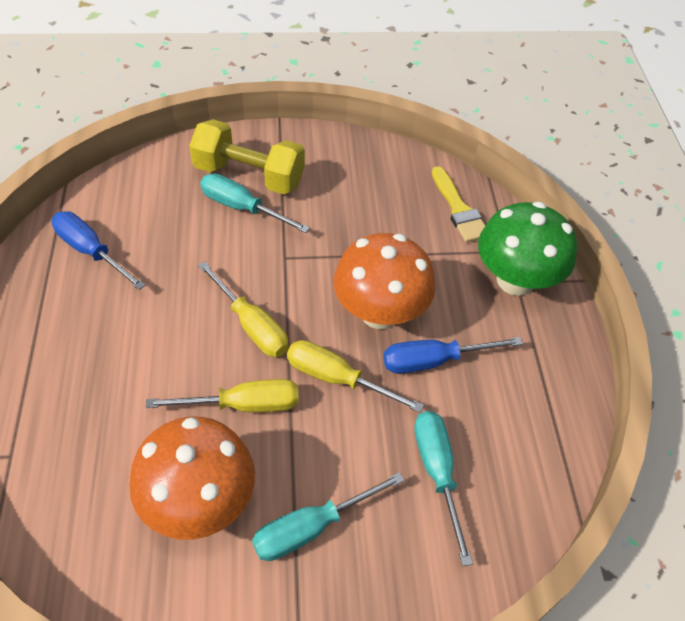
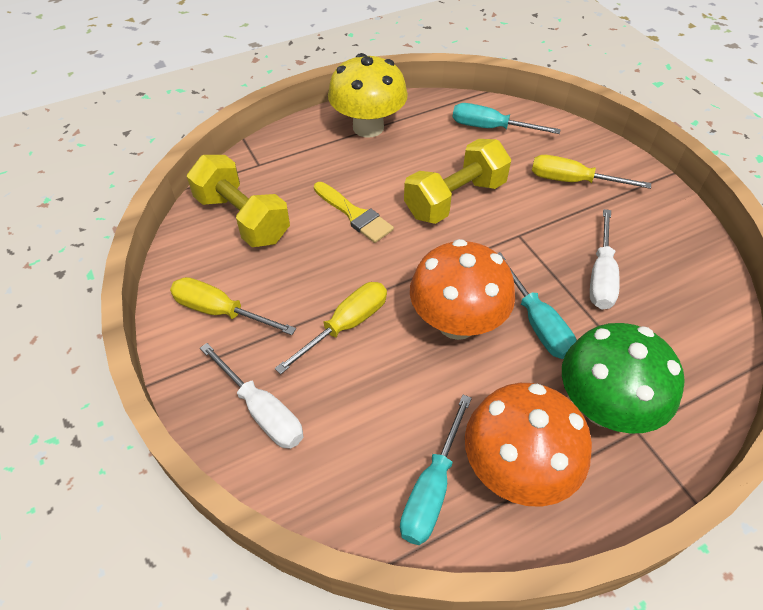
blue screwdriver: [51,211,145,290] [383,337,523,374] = 2 -> none = 0
white screwdriver: none = 0 -> [200,343,303,449] [590,209,620,309] = 2
yellow dumbbell: [189,119,305,194] = 1 -> [187,155,290,247] [404,139,511,224] = 2
yellow mushroom: none = 0 -> [328,53,408,137] = 1

